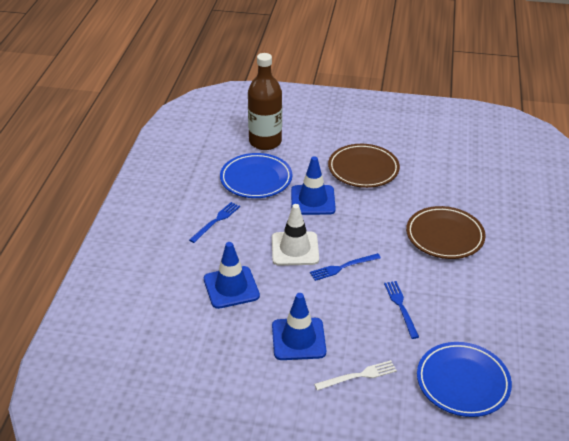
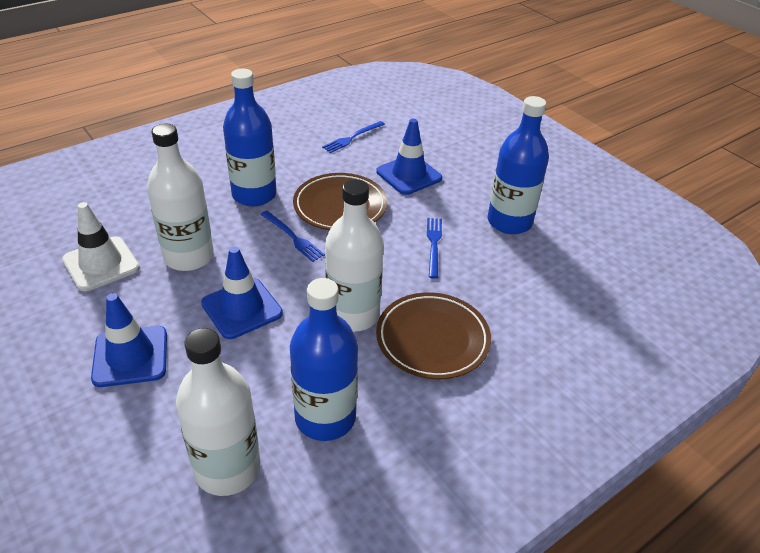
blue bottle: none = 0 -> [223,69,277,206] [290,278,358,441] [487,96,549,234] = 3
blue plate: [220,153,292,198] [417,342,512,417] = 2 -> none = 0
brown bottle: [248,53,282,150] = 1 -> none = 0
white bottle: none = 0 -> [147,123,214,271] [176,328,260,496] [325,179,384,332] = 3
white fork: [314,360,397,391] = 1 -> none = 0

